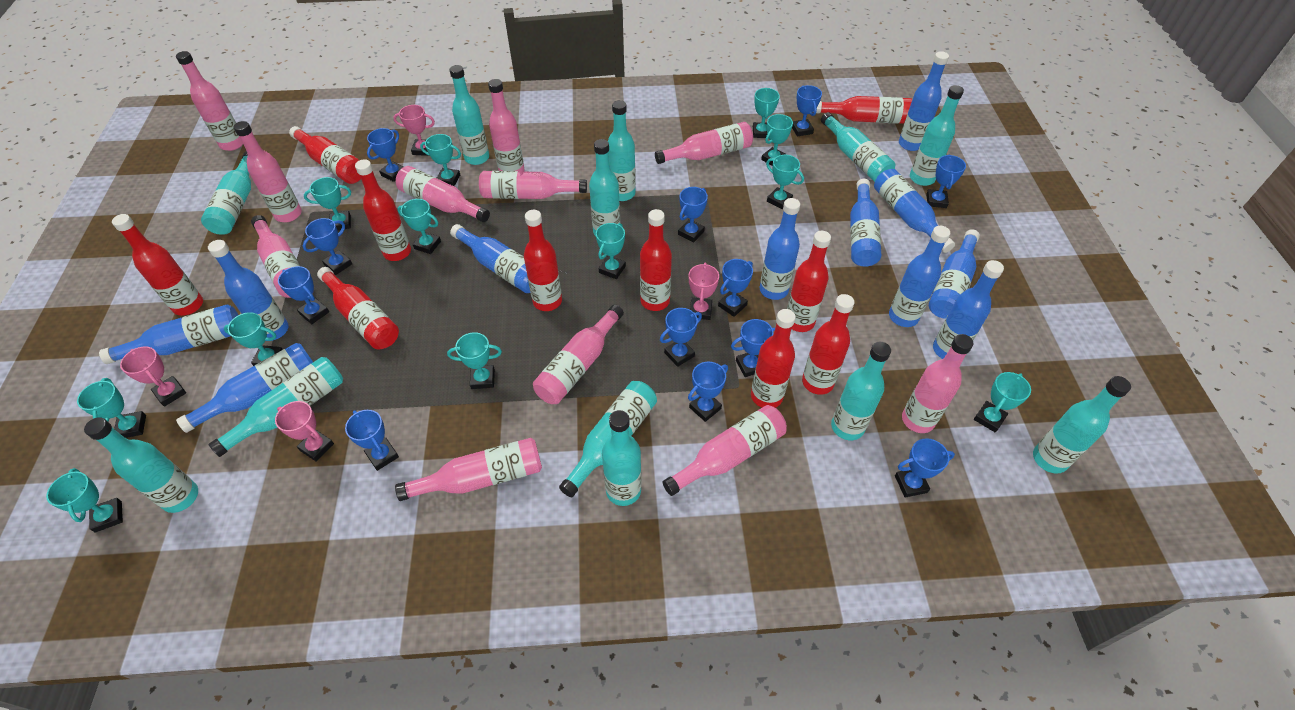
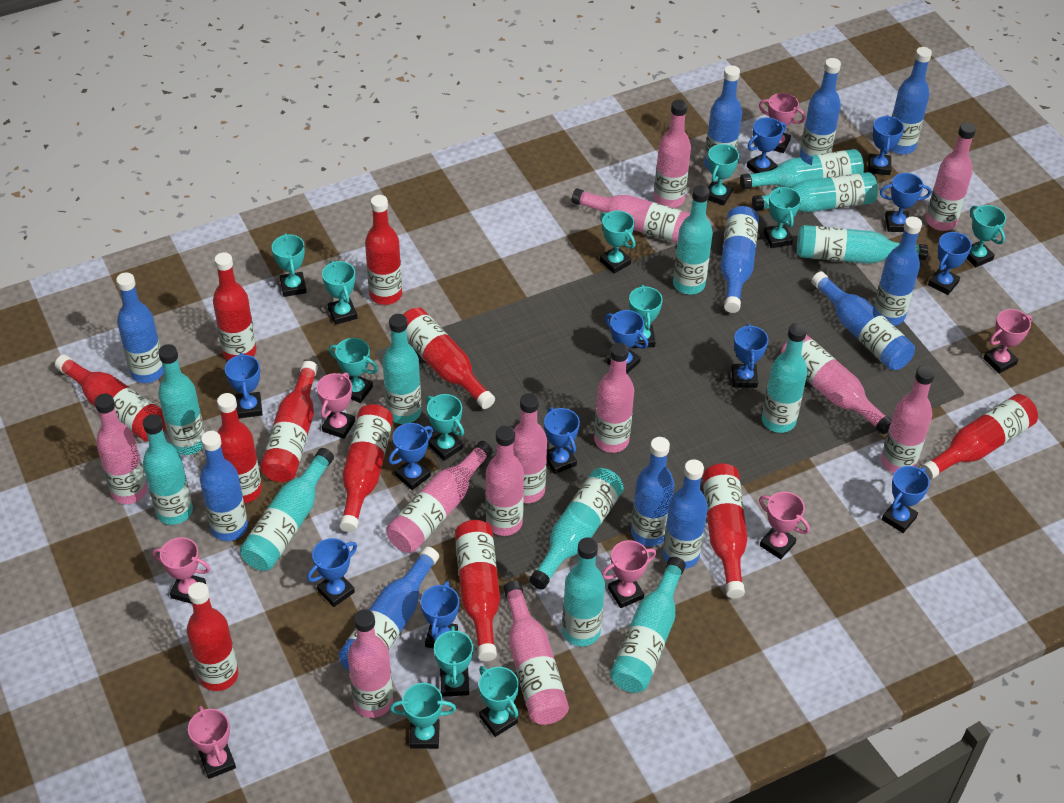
pink bottle: [176,51,243,151] [234,121,302,222] [251,215,300,298] [395,438,542,501] [396,166,490,222] [479,171,587,199] [488,79,525,172] [533,304,624,404] [655,122,753,164] [663,405,787,496] [902,334,973,433] = 11 -> [95,393,147,504] [348,609,393,718] [386,441,493,553] [486,426,524,536] [503,581,569,725] [513,393,547,503] [572,188,690,243] [594,343,634,453] [654,100,691,208] [781,334,892,434] [881,365,935,473] [926,122,976,231] = 12
pink trophy: [120,347,186,407] [275,401,334,462] [393,105,435,156] [689,263,719,320] = 4 -> [152,537,210,604] [188,705,236,779] [317,372,355,439] [602,540,656,608] [759,93,806,153] [759,492,810,559] [983,309,1032,374] = 7
red bottle: [112,214,203,316] [289,126,361,184] [317,267,399,349] [355,159,411,261] [524,210,562,311] [640,209,672,311] [751,309,796,408] [787,231,831,332] [802,294,854,395] [816,96,912,124] = 10 -> [55,354,166,442] [187,582,238,691] [213,252,256,361] [217,393,262,503] [260,361,318,482] [339,404,393,533] [365,195,402,305] [403,307,495,409] [455,520,500,661] [702,463,748,599] [921,394,1038,480] = 11

